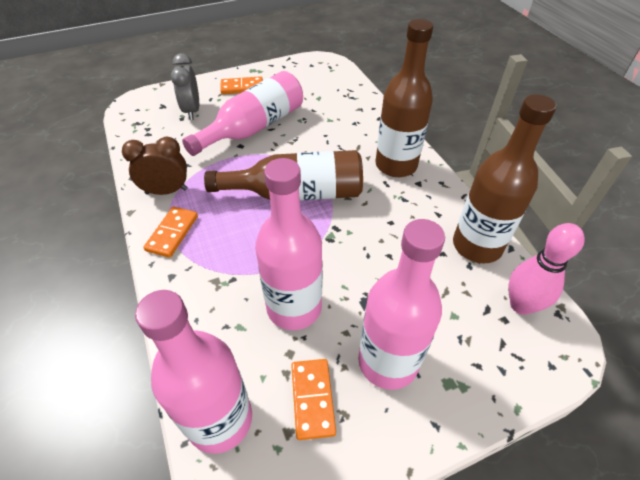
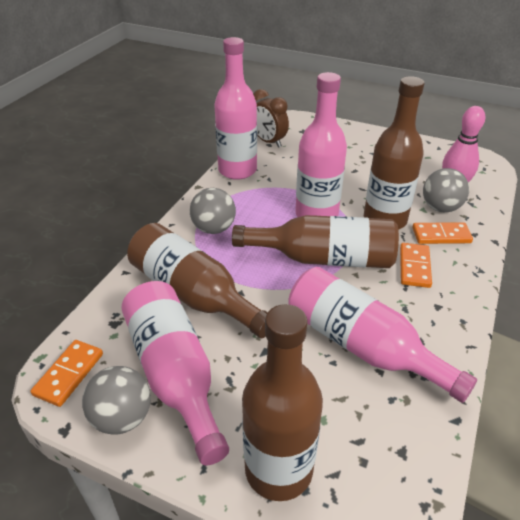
brown bottle: [204,150,363,201] [376,19,433,177] [453,94,557,263] = 3 -> [127,223,268,338] [232,215,399,268] [242,304,323,501] [364,76,424,230] = 4
grey ball: none = 0 -> [82,366,151,435] [190,188,236,234] [423,168,469,212] = 3
grey clock: [171,53,199,120] = 1 -> none = 0

